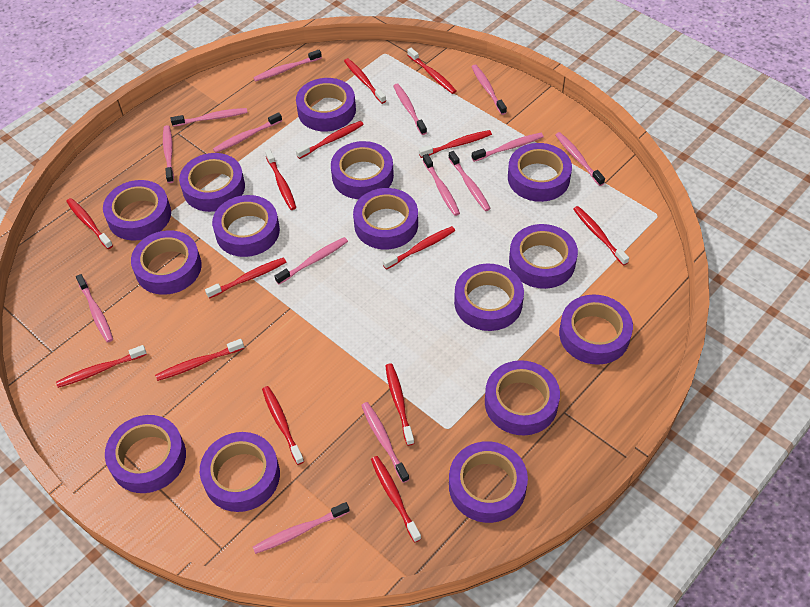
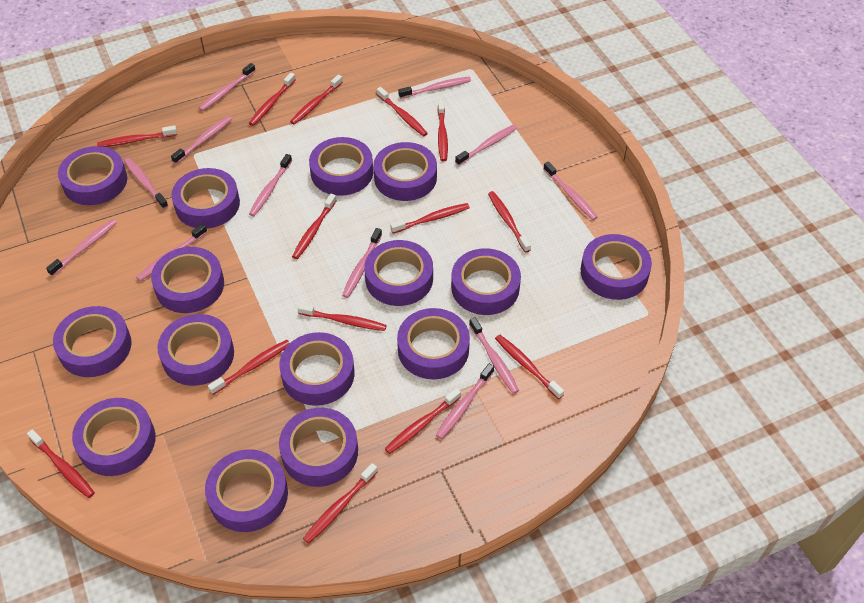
pink toothbrush: [76,274,113,343] [163,125,174,183] [171,108,248,127] [213,112,282,153] [253,50,322,82] [253,502,350,554] [275,237,348,284] [361,402,409,483] [393,84,427,135] [423,154,460,216] [448,151,491,211] [471,64,507,115] [472,133,544,162] [556,132,605,186] = 14 -> [46,219,117,276] [124,158,168,209] [136,224,207,281] [171,116,232,164] [199,63,256,111] [249,154,292,216] [342,228,382,298] [398,77,471,99] [436,364,494,439] [455,125,517,165] [469,317,519,394] [544,161,598,220] = 12

